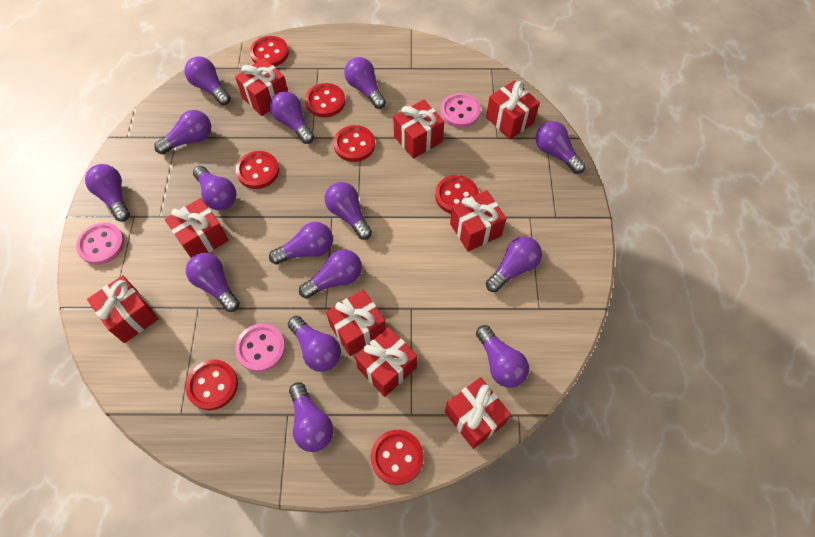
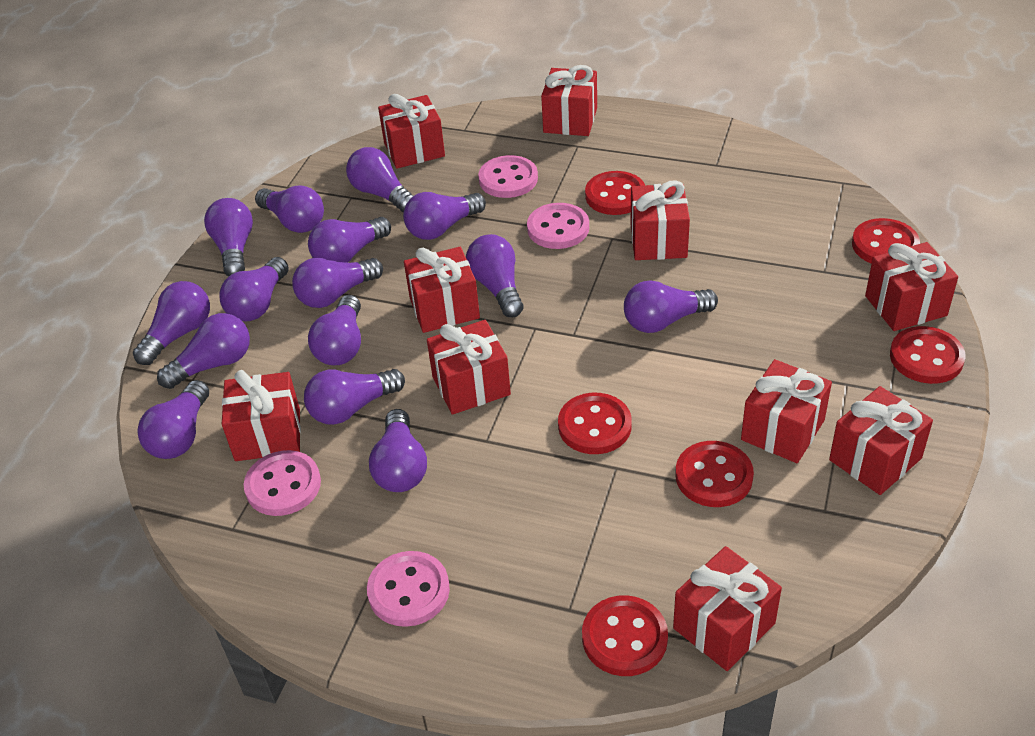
pink button: [76,223,125,265] [235,324,286,372] [440,93,481,128] = 3 -> [244,450,321,516] [367,551,450,627] [478,155,538,198] [527,203,589,249] = 4
red button: [186,360,238,410] [236,151,279,189] [250,36,289,67] [305,83,345,117] [334,125,375,162] [371,430,424,485] [435,175,479,214] = 7 -> [558,393,632,454] [582,595,668,676] [585,171,645,215] [675,441,754,507] [852,218,920,264] [890,326,965,384] = 6
red gift: [87,275,158,343] [165,198,229,258] [235,58,288,116] [326,289,386,356] [355,327,417,397] [393,99,444,159] [445,377,511,449] [450,190,507,252] [486,80,540,139] = 9 -> [222,370,301,461] [378,94,445,169] [404,247,480,333] [427,320,511,415] [541,65,597,136] [631,180,690,260] [673,546,782,671] [741,359,832,463] [829,386,933,495] [865,242,958,331] = 10

